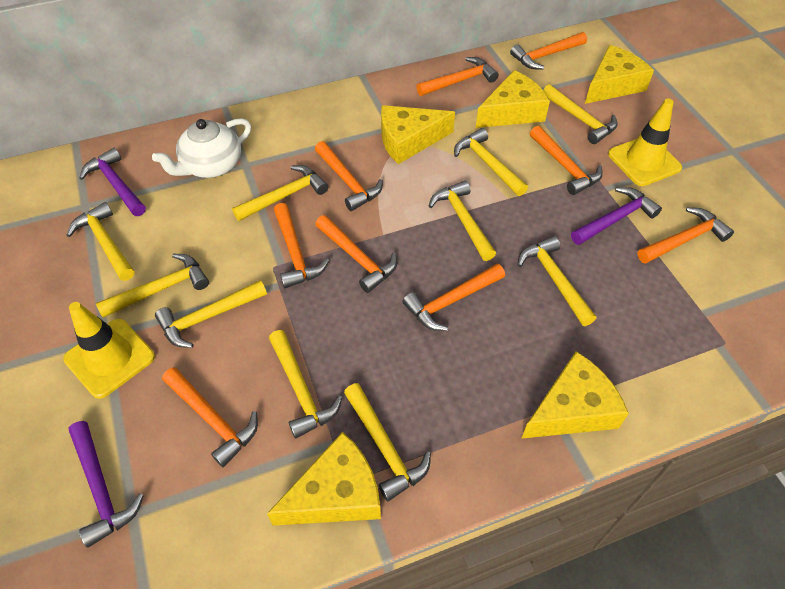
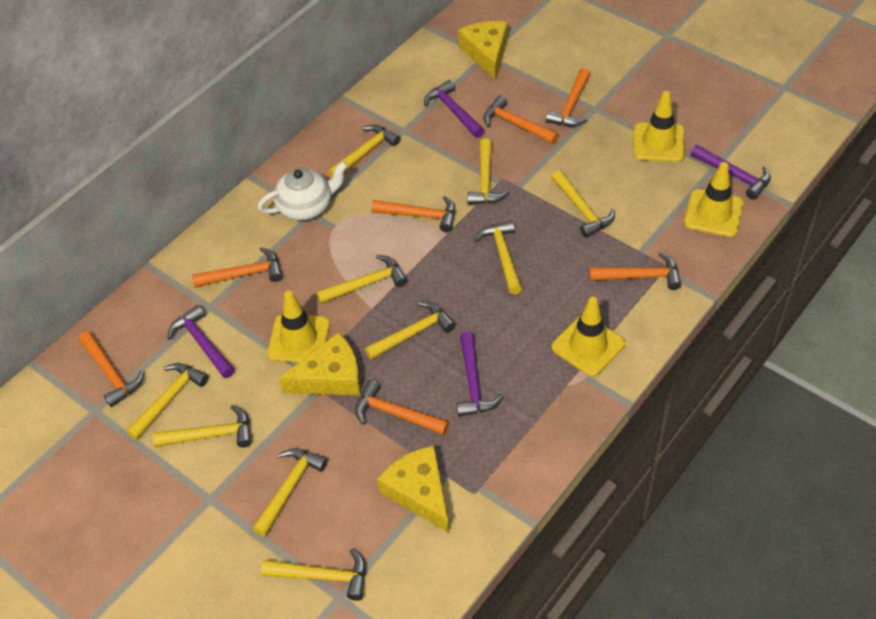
orange hammer: [162,367,258,467] [274,203,329,288] [315,141,383,211] [315,215,397,293] [402,264,505,331] [416,57,499,96] [510,32,587,69] [530,126,603,195] [637,207,734,264] = 9 -> [79,332,144,407] [192,247,283,287] [355,380,449,435] [371,196,455,232] [483,96,558,144] [546,68,590,127] [589,252,681,290] = 7
purple hammer: [68,421,144,548] [79,148,146,216] [571,187,662,245] = 3 -> [167,305,235,378] [424,80,484,138] [457,332,503,417] [691,145,771,200] = 4
yellow cheese: [267,432,381,526] [381,105,455,164] [476,70,550,128] [521,351,629,439] [585,45,654,104] = 5 -> [279,332,360,395] [377,445,449,533] [458,21,508,80] = 3
yellow traffic cone: [63,302,155,399] [608,98,682,186] = 2 -> [267,291,330,363] [551,297,625,377] [634,91,685,162] [684,162,744,237] = 4

